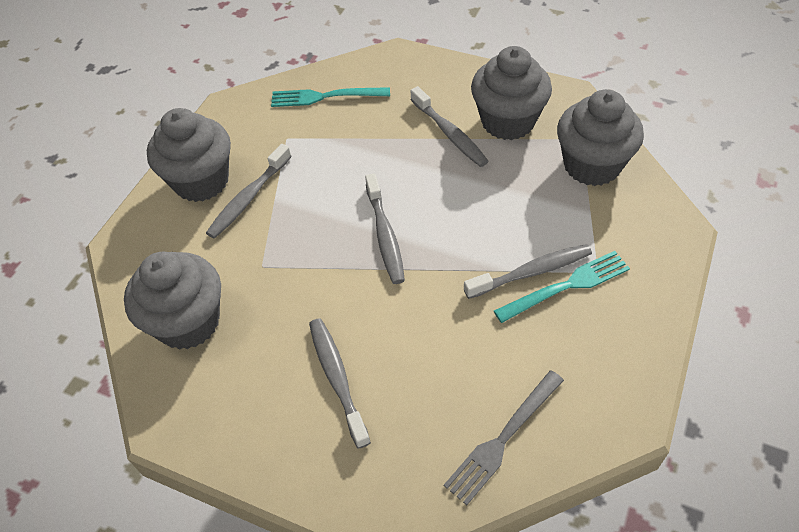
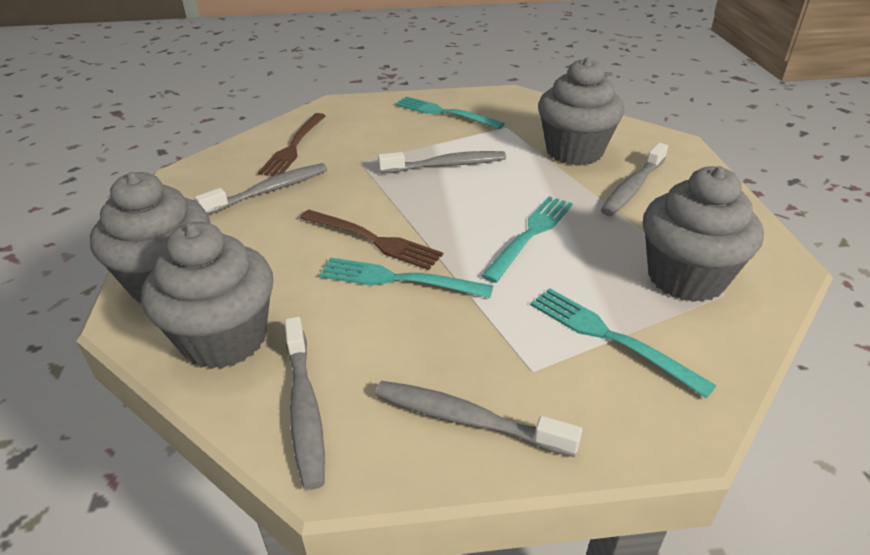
brown fork: none = 0 -> [258,113,326,176] [300,210,443,270] = 2
grey fork: [444,370,564,505] = 1 -> none = 0
turquoise fork: [271,87,390,107] [494,251,630,323] = 2 -> [319,257,493,298] [395,96,505,129] [481,196,573,283] [530,288,716,398] = 4

